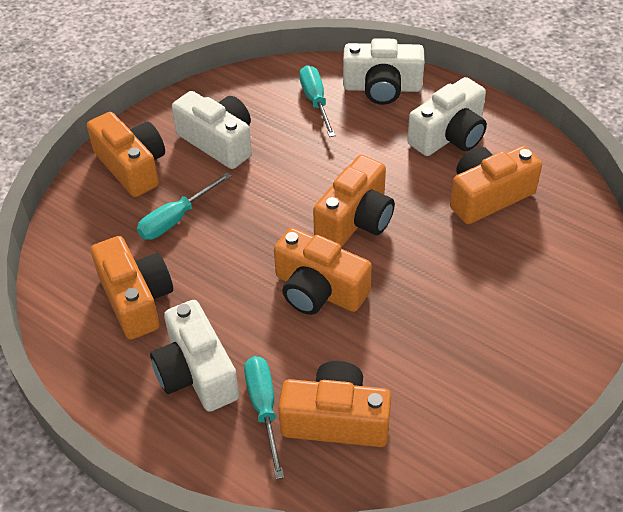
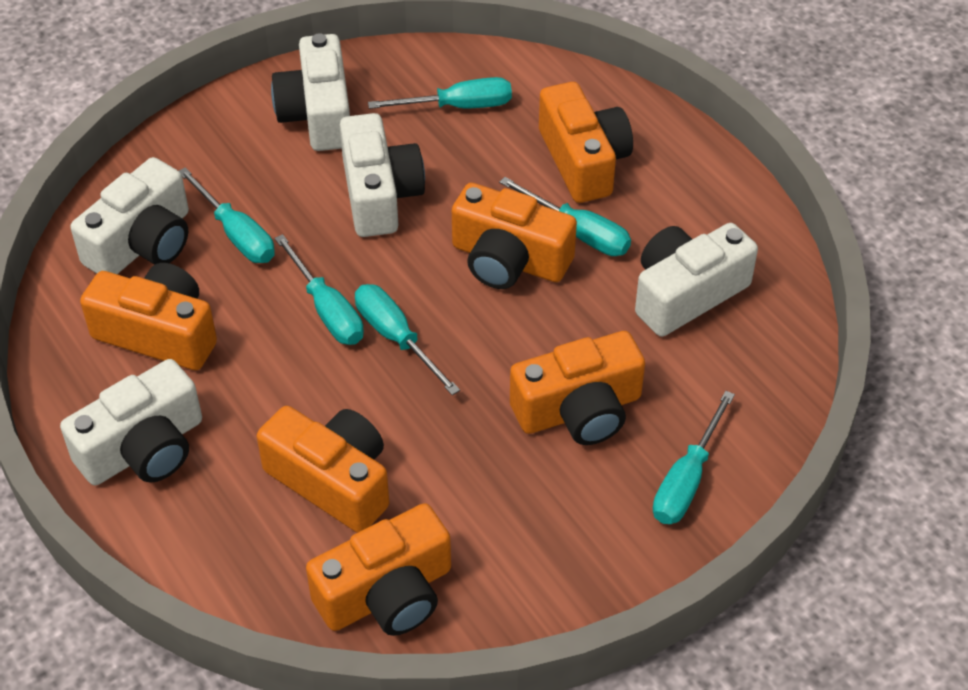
turquoise screwdriver: [137,172,231,240] [244,356,284,479] [299,65,336,137] = 3 -> [179,167,275,263] [275,234,364,345] [355,284,460,395] [368,77,512,109] [499,177,631,256] [653,391,735,524] = 6
white camera: [150,300,239,412] [172,91,252,169] [343,38,425,105] [407,77,487,156] = 4 -> [60,359,202,485] [70,157,189,274] [271,33,350,151] [340,113,425,237] [635,223,758,337] = 5

